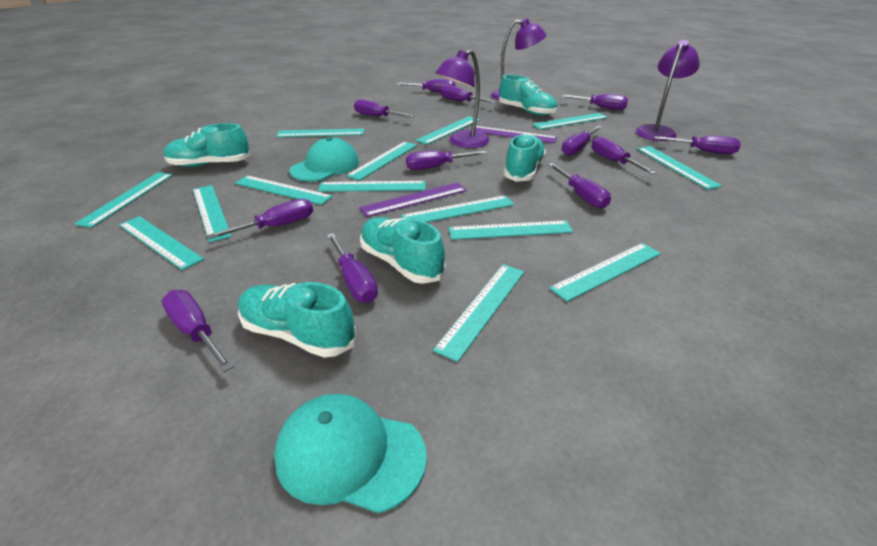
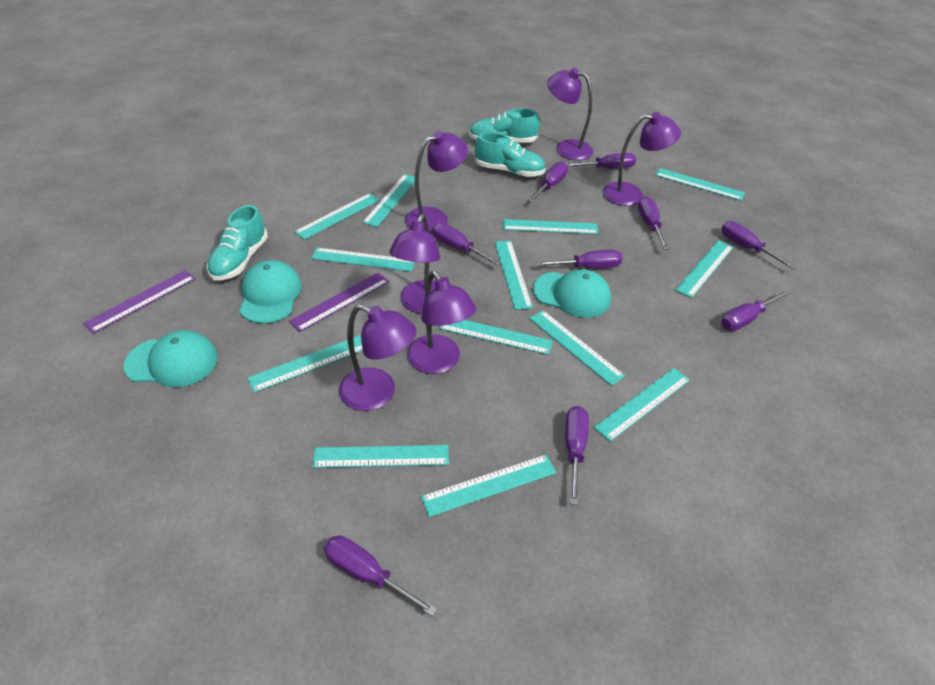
purple lamp: [435,50,490,148] [491,18,547,100] [635,40,700,141] = 3 -> [339,304,416,411] [389,214,440,314] [405,131,468,233] [407,271,476,374] [547,68,593,160] [603,112,681,206] = 6
purple screwdriver: [162,290,234,372] [207,199,313,239] [327,233,378,303] [354,99,414,117] [397,79,455,92] [406,150,487,170] [440,85,496,103] [548,163,611,208] [562,94,628,110] [562,126,602,156] [591,136,656,174] [654,136,741,154] = 12 -> [324,536,437,616] [433,223,501,266] [528,162,568,203] [537,250,623,268] [565,406,589,505] [566,153,636,169] [638,196,669,250] [721,221,796,269] [721,290,790,331] = 9
turquoise cap: [274,394,427,513] [290,137,359,181] = 2 -> [124,330,218,387] [239,260,302,324] [533,269,611,318] = 3
turquoise ruler: [75,172,173,228] [119,216,204,270] [193,185,232,242] [235,175,333,205] [276,128,364,137] [318,181,426,192] [346,141,417,180] [401,195,514,222] [416,116,480,144] [433,264,525,362] [449,220,573,240] [532,113,608,130] [549,243,661,302] [638,146,722,190] = 14 -> [247,335,362,393] [294,193,380,240] [311,248,415,272] [312,445,449,468] [362,174,415,227] [421,455,556,517] [439,320,553,355] [494,240,533,310] [503,219,599,234] [529,310,625,386] [594,368,690,442] [655,168,745,201] [675,240,734,298] = 13
turquoise shoe: [164,123,251,167] [238,282,356,358] [360,217,446,284] [499,75,557,116] [504,133,546,182] = 5 -> [206,205,268,280] [469,108,540,143] [475,132,546,177] = 3

